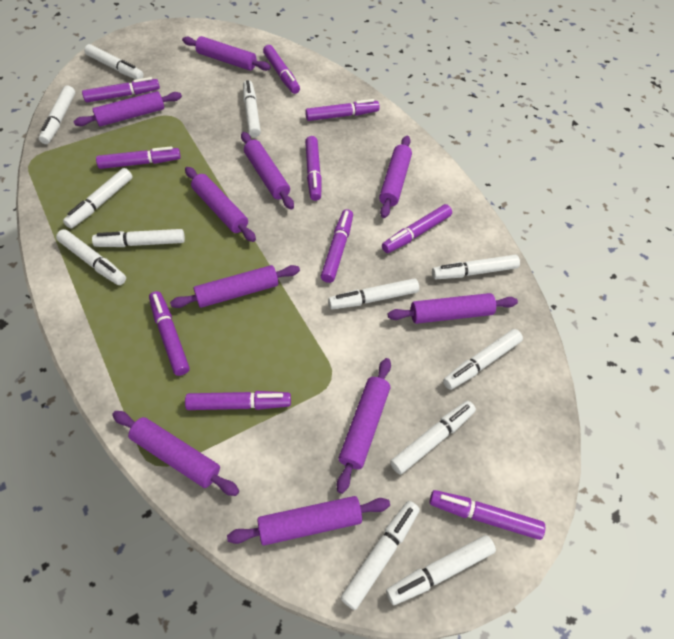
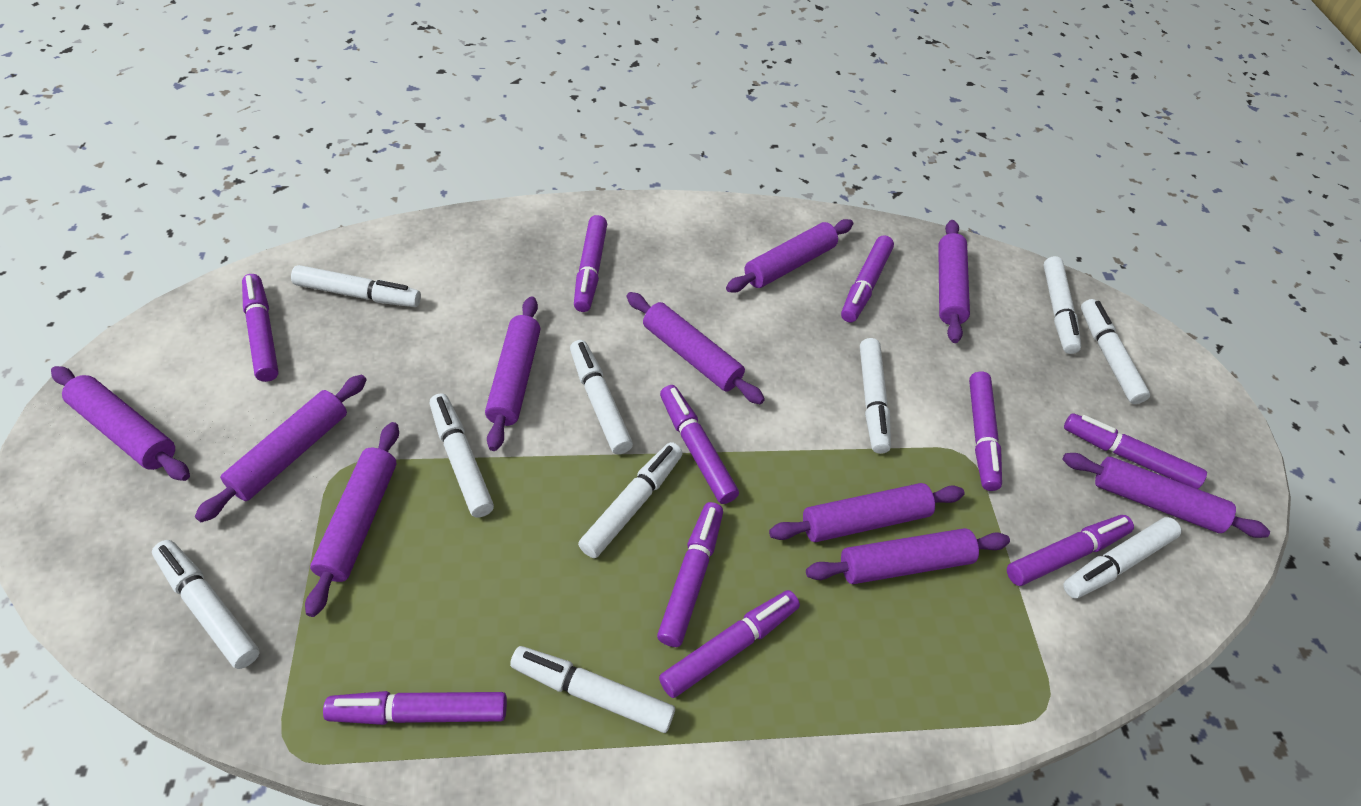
white marker: [39,85,75,144] [56,229,126,285] [63,168,133,229] [84,44,143,79] [92,229,185,247] [243,80,261,137] [328,278,419,309] [341,501,420,610] [386,535,496,605] [390,401,476,475] [432,255,520,280] [443,329,523,390] = 12 -> [152,540,260,669] [291,265,421,307] [430,393,494,518] [510,646,675,733] [570,340,633,455] [578,442,683,558] [860,338,891,454] [1043,256,1081,354] [1063,517,1181,599] [1081,299,1150,404] = 10

